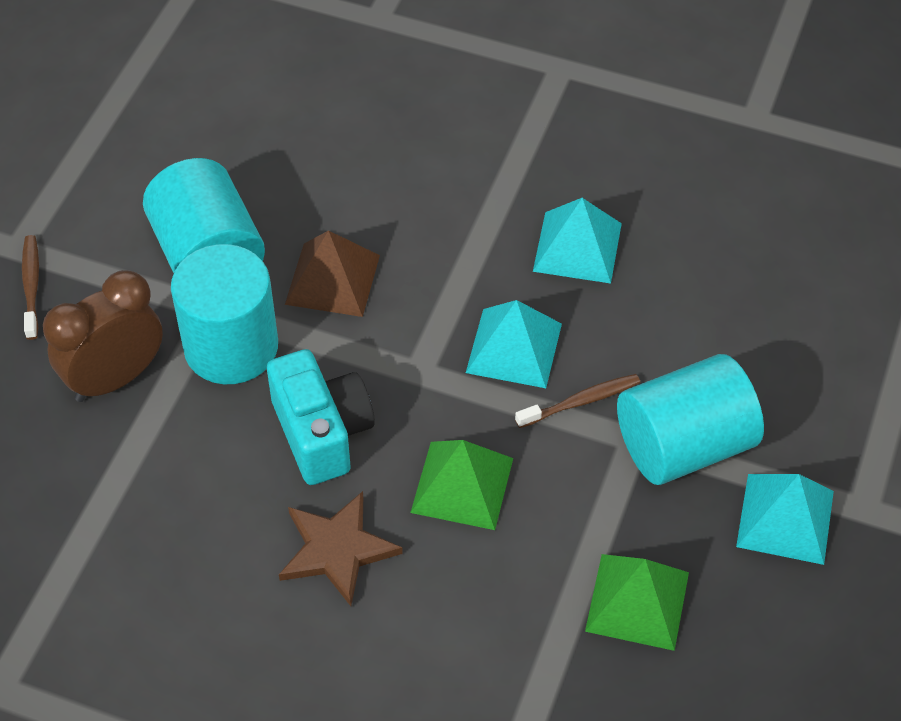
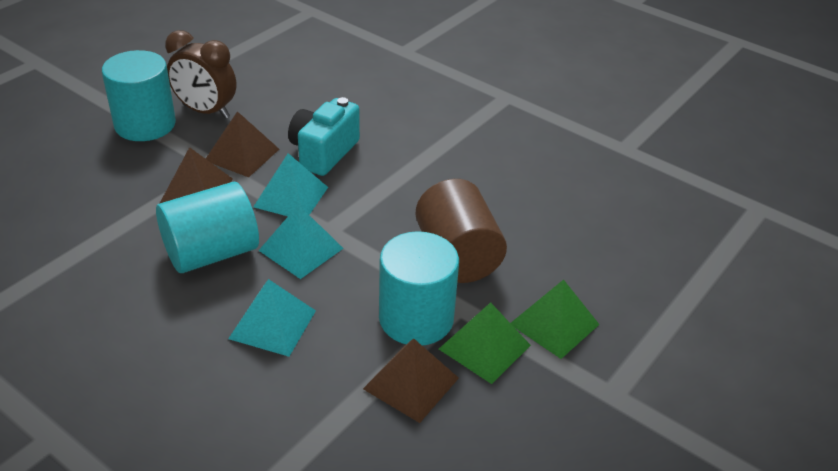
brown cylinder: none = 0 -> [416,179,507,283] = 1
brown pyramid: [285,230,380,317] = 1 -> [159,147,233,204] [206,111,279,177] [363,338,459,423] = 3
brown star: [279,491,403,606] = 1 -> none = 0
brown toothbrush: [22,235,39,340] [515,374,640,428] = 2 -> none = 0

